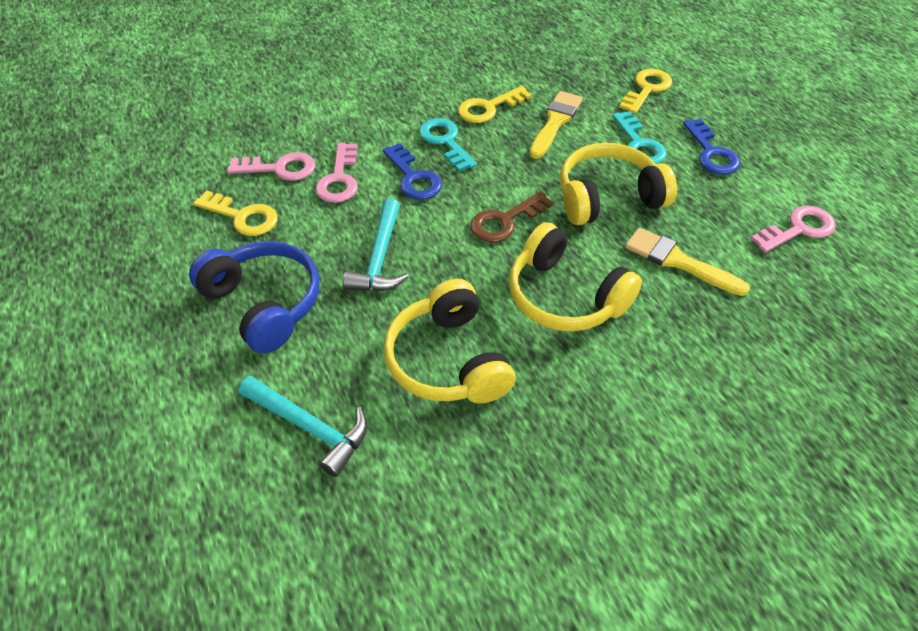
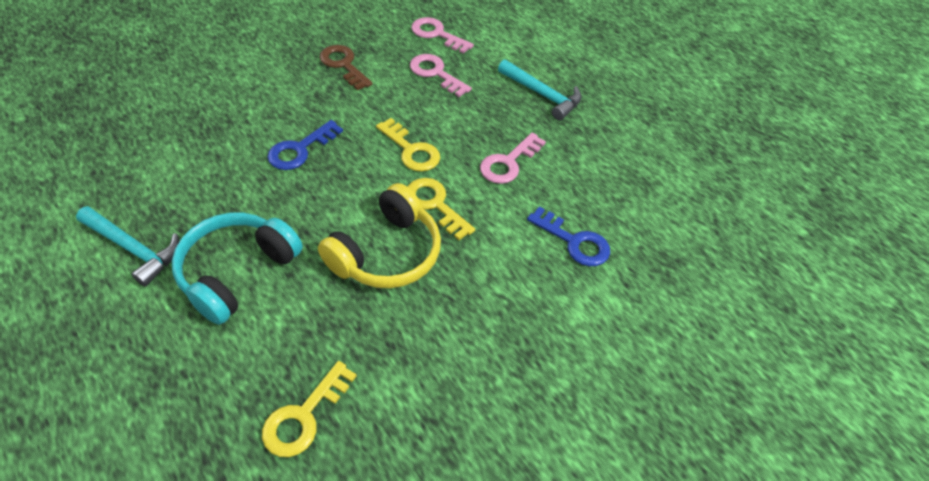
blue headphones: [189,241,319,354] = 1 -> none = 0
turquoise headphones: none = 0 -> [172,213,303,325] = 1
turquoise key: [419,118,477,172] [613,111,667,164] = 2 -> none = 0
yellow brush: [529,91,583,159] [625,227,750,296] = 2 -> none = 0
yellow headphones: [384,279,516,404] [509,222,642,332] [560,143,677,225] = 3 -> [318,183,441,288] = 1

